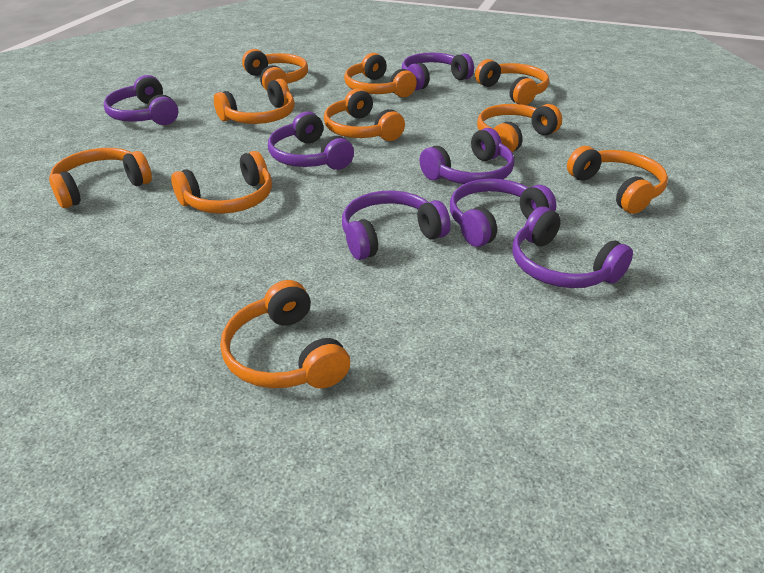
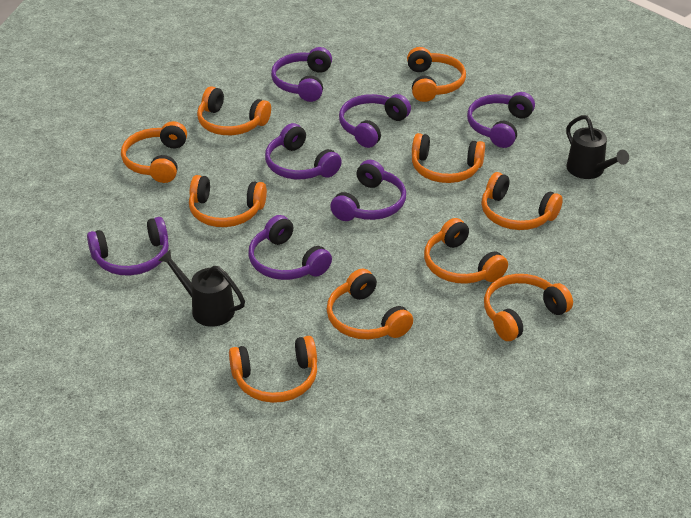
black watering can: none = 0 -> [158,250,245,327] [566,115,629,179] = 2

